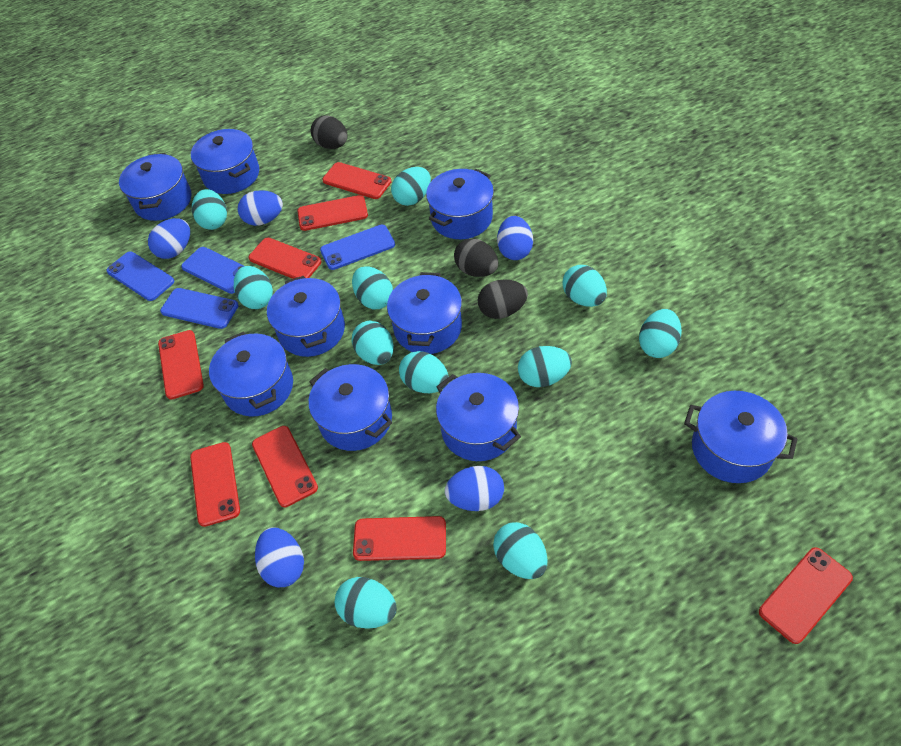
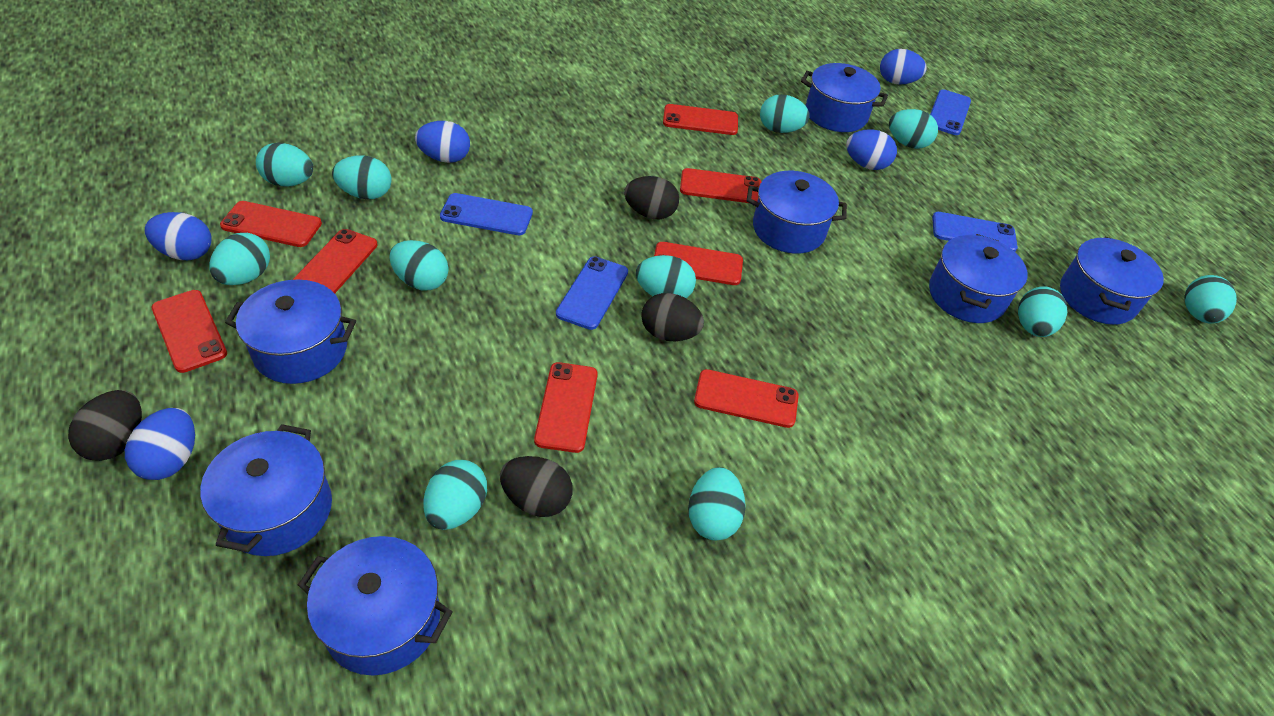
black egg: [311,115,347,149] [454,238,498,277] [478,279,528,319] = 3 -> [68,390,142,461] [500,456,573,517] [624,176,679,219] [641,293,704,341] = 4
blue pot: [119,153,191,221] [191,129,259,194] [209,331,293,416] [267,276,345,357] [309,364,392,451] [387,272,462,354] [426,169,494,239] [436,373,521,461] [684,391,797,483] = 9 -> [200,424,332,556] [225,279,356,384] [298,536,452,675] [747,171,847,254] [801,63,888,132] [929,234,1028,323] [1060,237,1164,325] = 7

